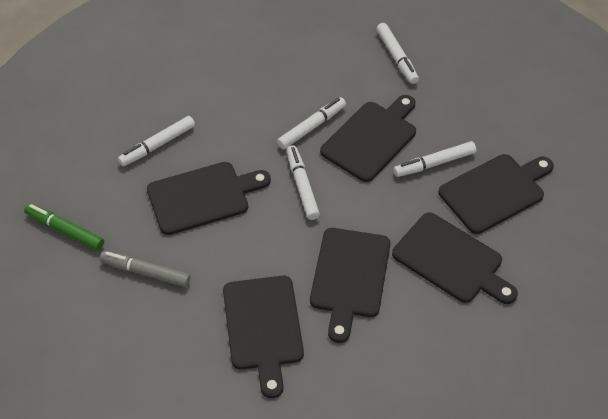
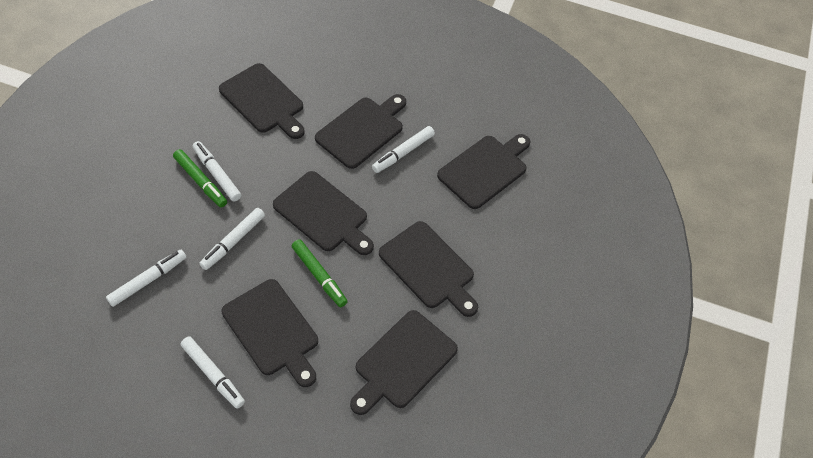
black cutting board: [147,162,271,235] [223,276,304,398] [310,228,390,343] [320,95,416,182] [392,212,518,304] [439,154,554,234] = 6 -> [219,63,305,139] [221,279,318,387] [273,171,374,255] [315,94,406,169] [350,310,458,415] [379,221,478,317] [437,134,530,209] = 7
green marker: [24,203,104,251] = 1 -> [173,149,227,207] [292,239,348,307] = 2
grey marker: [100,251,191,287] = 1 -> none = 0

